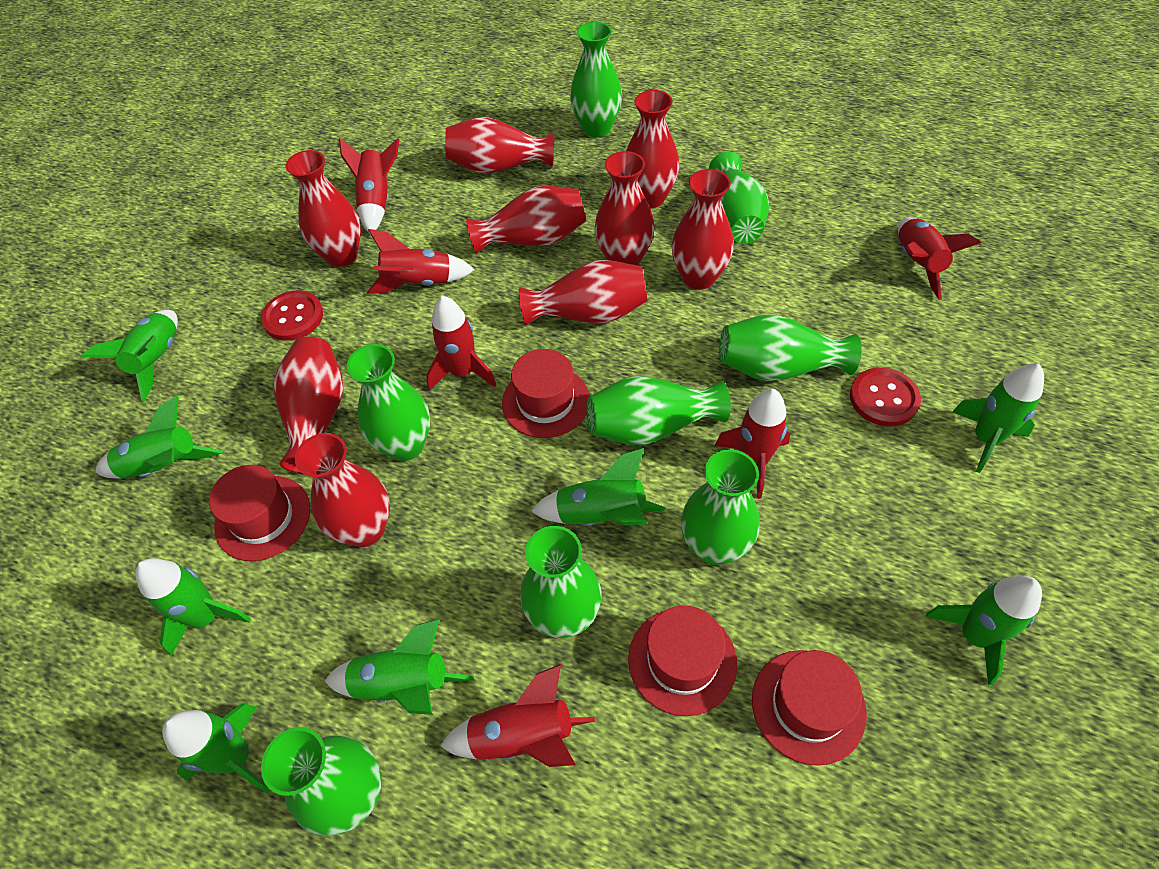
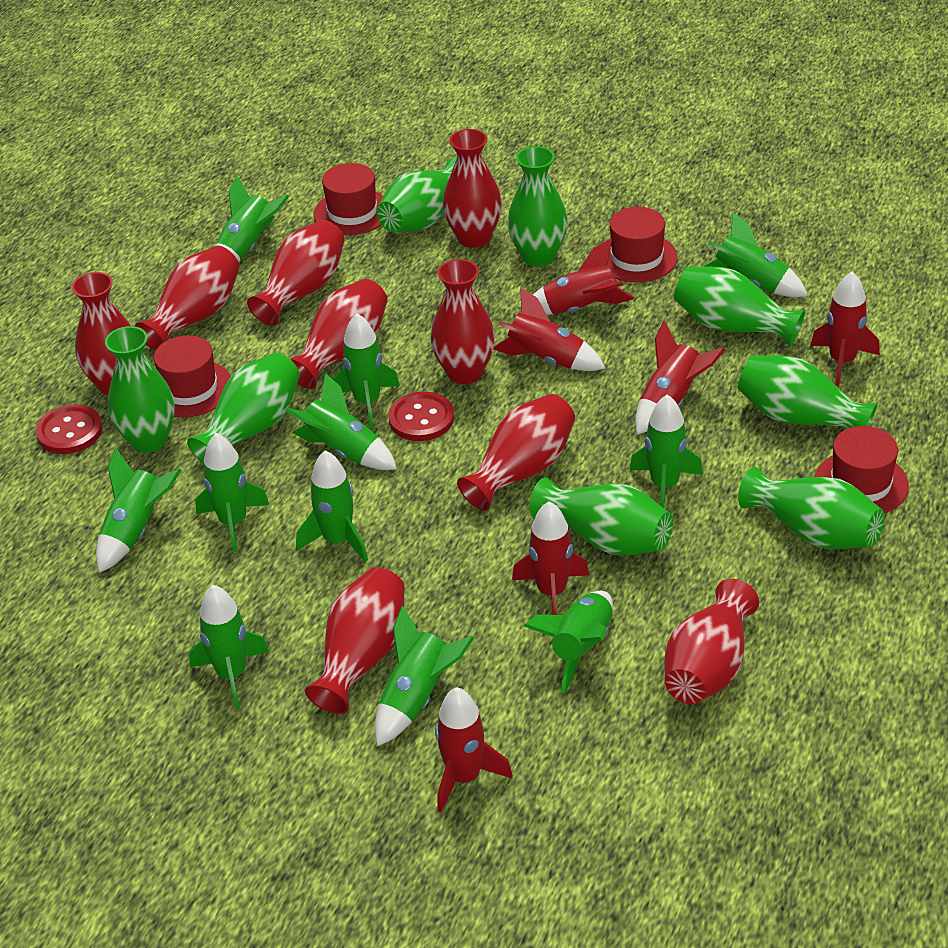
green rocket: [82,310,178,401] [95,396,223,479] [135,558,251,656] [162,703,271,794] [325,619,473,715] [531,448,665,526] [925,576,1042,685] [952,363,1044,473] = 8 -> [96,448,181,573] [189,585,269,709] [195,433,270,553] [215,175,289,262] [285,373,397,470] [296,451,368,562] [333,313,400,428] [375,606,474,746] [524,591,613,693] [630,394,703,508] [703,212,808,297] = 11

